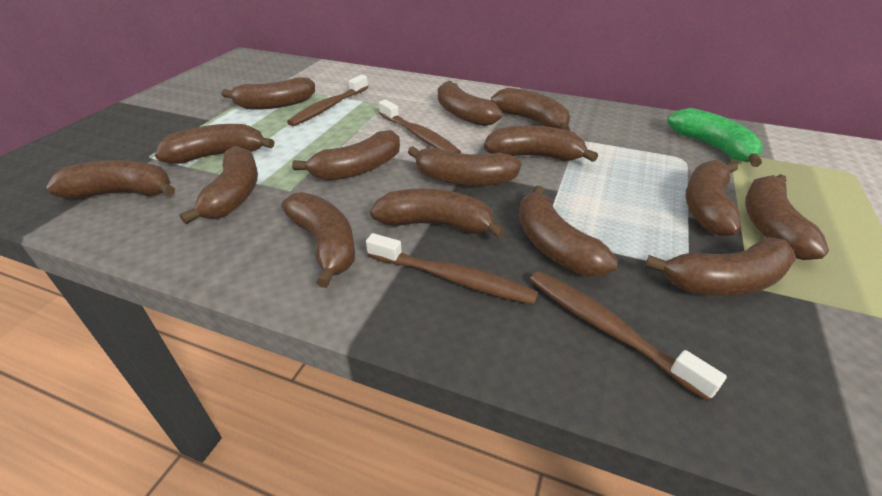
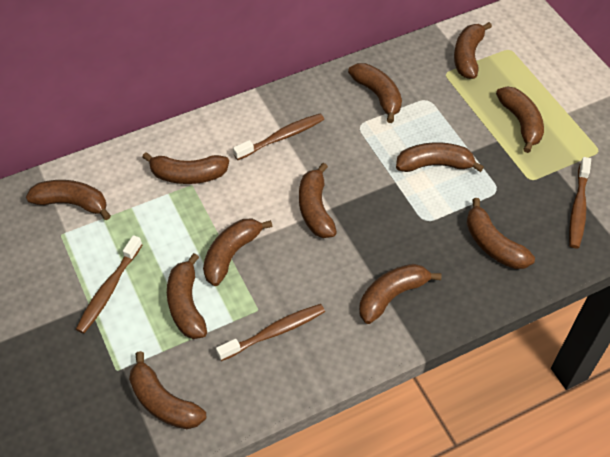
brown banana: [46,160,175,199] [155,124,274,164] [180,146,258,224] [221,77,315,110] [281,192,355,288] [292,130,400,181] [370,188,506,238] [408,146,522,186] [438,81,502,126] [484,126,598,162] [491,88,570,131] [519,186,618,277] [645,237,796,296] [685,160,741,236] [745,174,829,260] = 15 -> [26,180,111,220] [129,351,206,429] [142,152,229,184] [167,253,207,339] [203,219,273,286] [299,163,337,238] [348,63,402,123] [359,264,442,324] [396,142,484,172] [454,22,492,79] [466,198,535,269] [496,86,544,153] = 12
green banana: [667,108,763,167] = 1 -> none = 0

